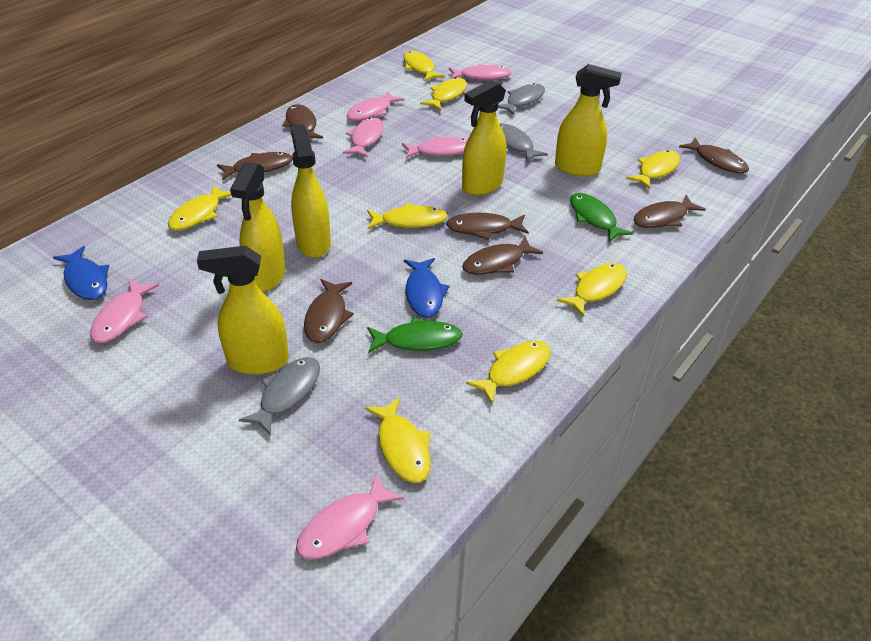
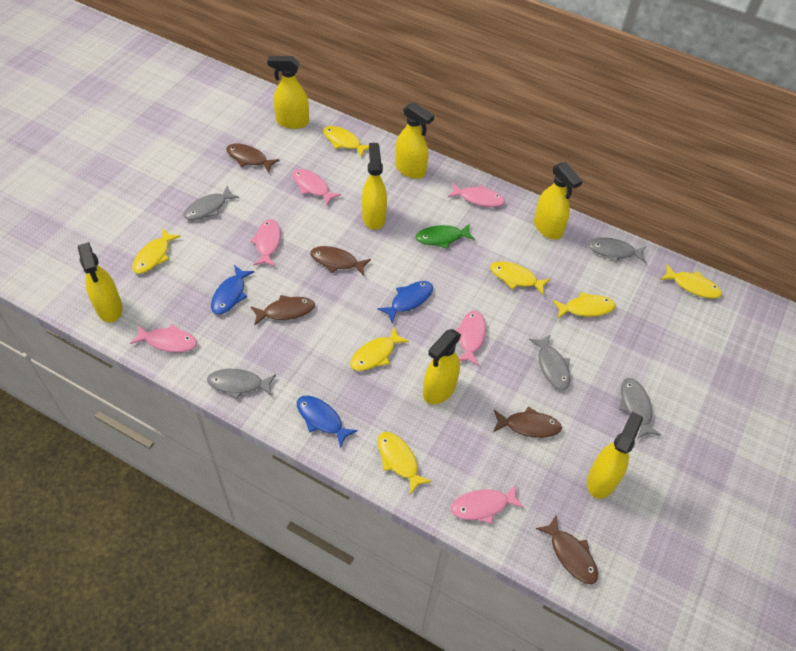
blue fish: [53,246,109,300] [404,258,450,318] = 2 -> [211,265,254,314] [297,396,358,448] [377,281,433,323] = 3
brown fish: [217,152,293,180] [282,105,323,138] [304,279,354,343] [446,213,529,240] [462,236,543,275] [634,195,706,228] [679,138,749,173] = 7 -> [226,144,280,172] [251,295,315,326] [310,246,371,276] [493,407,562,438] [536,514,598,584] = 5
green fish: [367,317,463,353] [570,193,633,242] = 2 -> [415,223,475,249] = 1
grey fish: [239,357,320,436] [498,83,545,115] [499,123,548,162] = 3 -> [183,186,239,220] [207,369,276,400] [529,334,570,390] [588,237,646,263] [619,378,661,439] = 5
yellow fish: [168,185,232,231] [365,397,431,483] [367,203,448,229] [403,51,445,81] [420,78,467,110] [466,341,551,404] [557,263,627,316] [626,150,680,189] = 8 -> [132,229,181,274] [323,126,369,157] [350,327,409,371] [377,432,432,495] [490,261,551,295] [553,292,615,319] [660,264,722,298] = 7
yellow spray bottle: [197,246,289,375] [230,162,285,292] [290,124,331,258] [462,80,506,195] [555,64,622,176] = 5 -> [78,242,123,323] [267,56,309,129] [362,143,387,230] [395,102,434,179] [423,329,461,404] [534,162,583,240] [587,411,643,499] = 7

